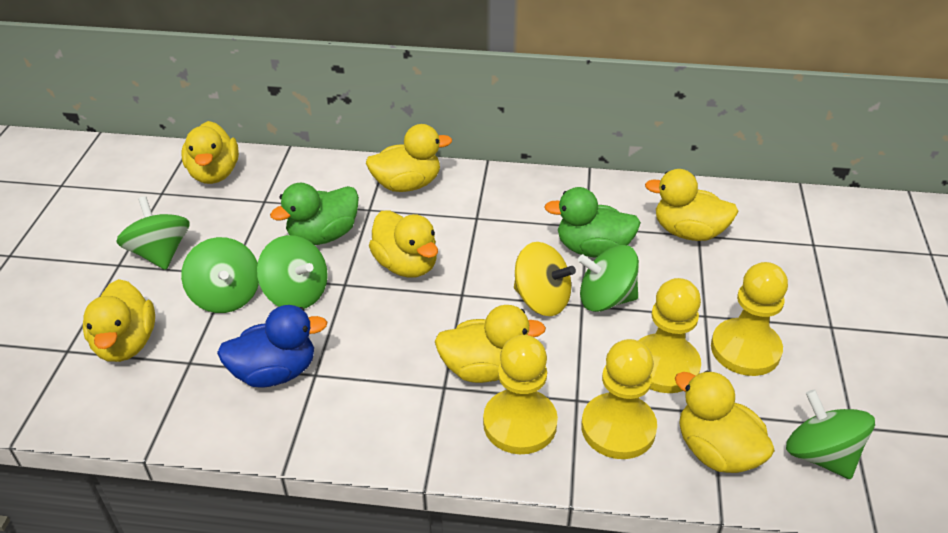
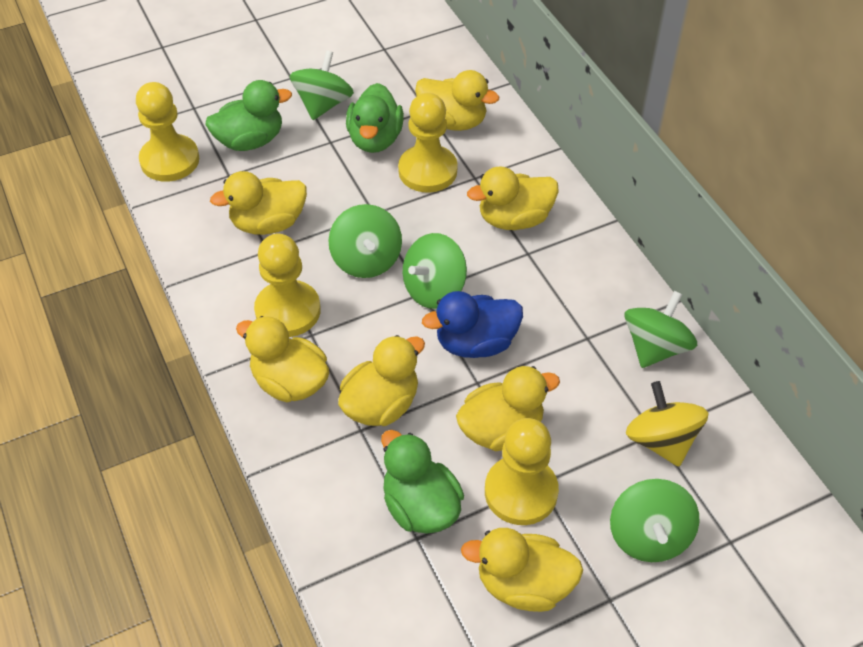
green duck: [270,183,359,245] [544,187,641,258] = 2 -> [205,80,292,151] [346,83,404,153] [381,430,464,534] = 3

